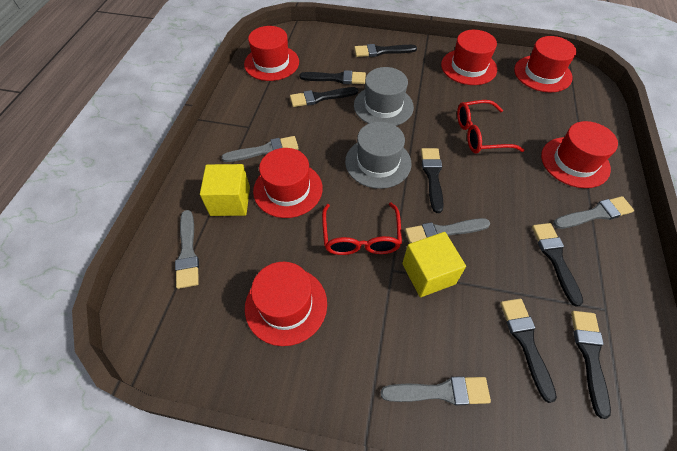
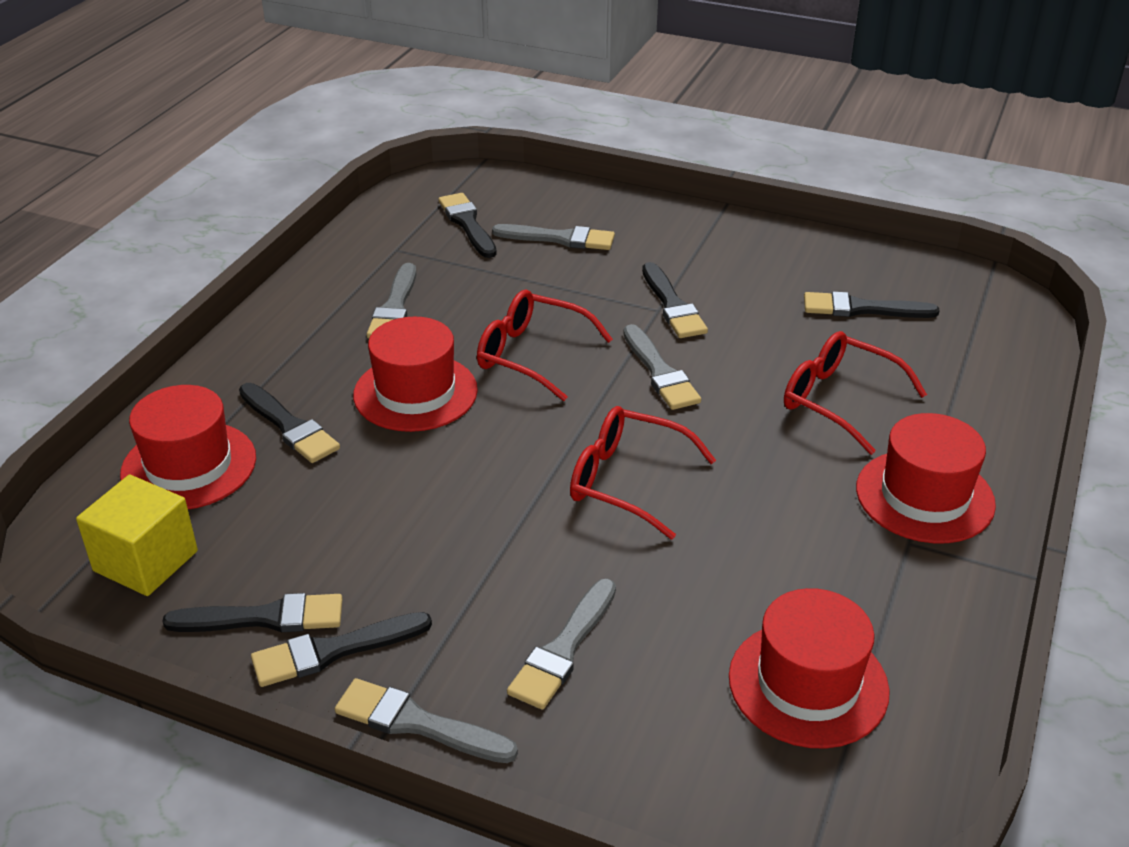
black brush: [290,87,358,107] [299,70,366,84] [354,44,417,57] [421,148,444,213] [500,299,557,403] [532,223,583,307] [571,311,611,419] = 7 -> [162,593,343,632] [239,383,340,463] [251,612,432,687] [438,193,497,258] [642,262,708,338] [804,291,940,318] = 6
grey hat: [345,122,412,189] [354,67,414,126] = 2 -> none = 0
red glasses: [322,203,402,255] [457,100,524,154] = 2 -> [477,290,613,401] [570,406,716,540] [784,331,927,455] = 3
red hat: [244,26,299,81] [245,262,327,346] [253,148,323,218] [441,30,497,85] [514,36,576,92] [541,121,618,188] = 6 -> [120,385,256,509] [353,317,478,432] [729,588,890,749] [856,413,996,543] = 4
yellow cube: [200,164,250,216] [402,232,466,297] = 2 -> [76,475,198,596] = 1

